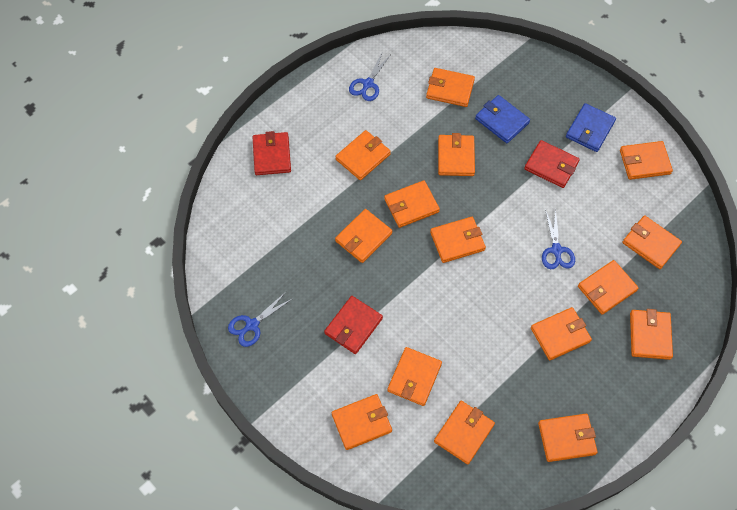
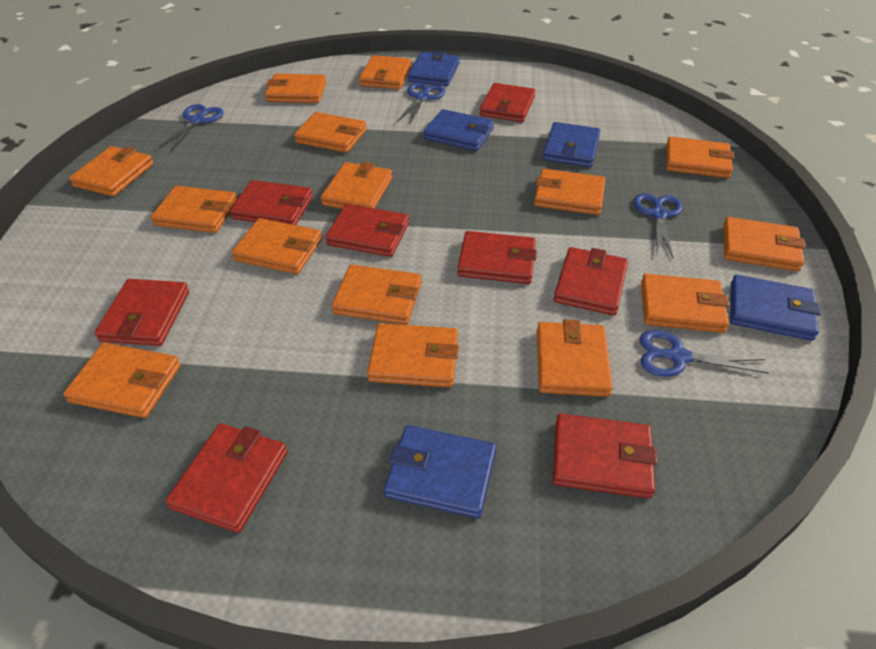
blue scissors: [228,292,292,347] [349,51,391,101] [542,208,575,269] = 3 -> [159,104,224,151] [398,82,445,123] [634,193,683,258] [640,330,769,377] = 4
blue wallet: [475,95,530,143] [566,103,616,152] = 2 -> [384,425,496,518] [408,51,460,86] [424,109,494,151] [543,122,600,167] [730,275,821,341] = 5
red wallet: [253,131,291,175] [324,296,383,354] [524,140,580,188] = 3 -> [95,279,189,346] [166,423,287,533] [230,180,313,225] [325,204,409,257] [457,231,537,284] [480,83,536,122] [553,413,657,499] [554,247,628,315] = 8

